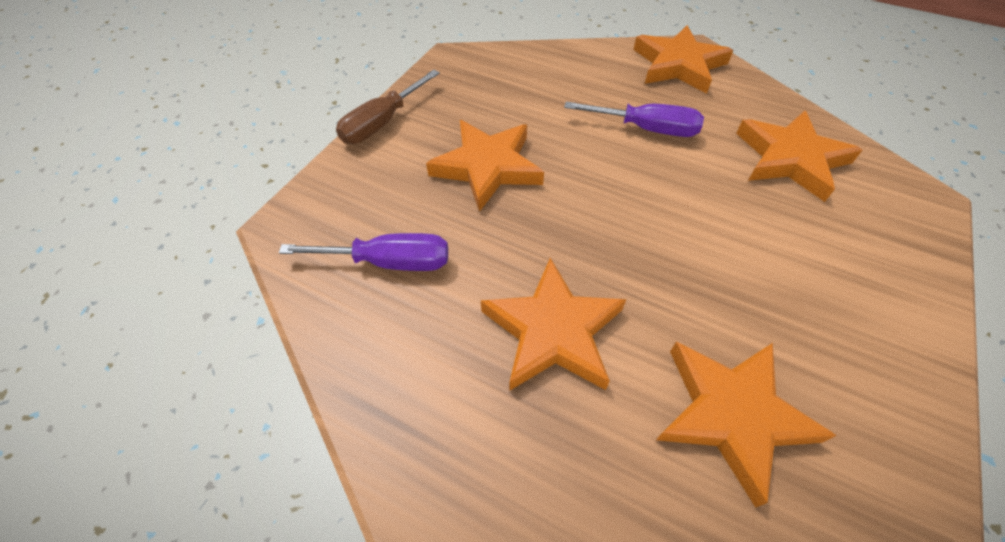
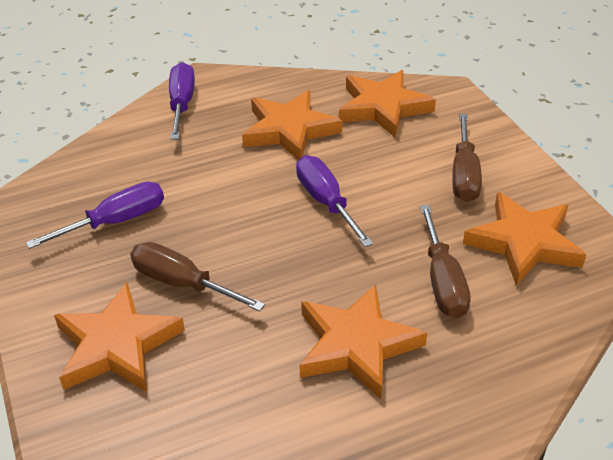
brown screwdriver: [336,70,440,144] = 1 -> [130,242,265,312] [420,205,471,318] [452,113,482,202] = 3
purple screwdriver: [279,233,448,271] [564,102,704,137] = 2 -> [26,182,164,249] [169,62,195,140] [296,155,373,247] = 3

